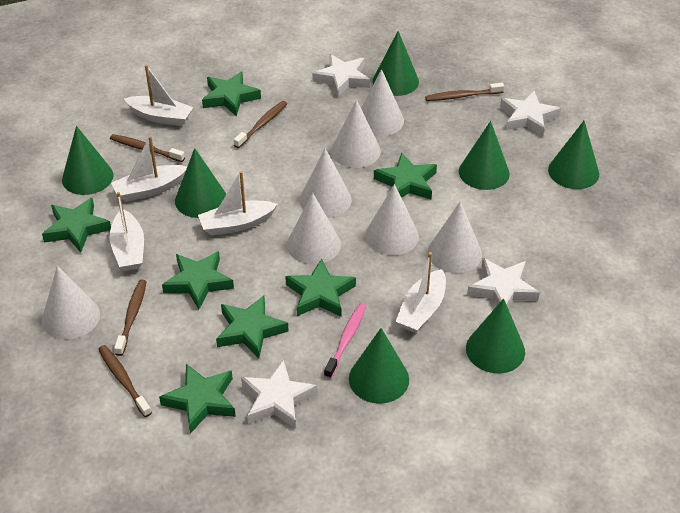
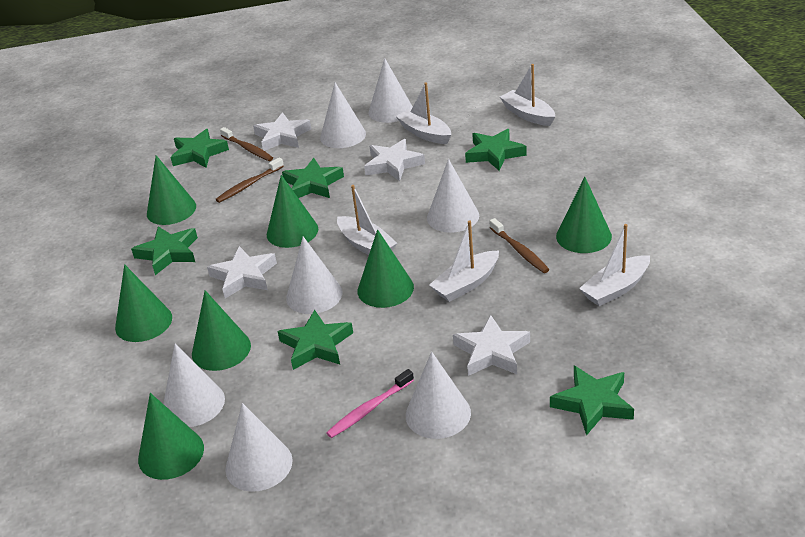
brown toothbrush: [98,345,152,417] [110,134,185,162] [114,280,147,356] [234,101,287,148] [425,83,504,101] = 5 -> [216,157,284,203] [220,127,273,161] [489,218,550,273] = 3
green star: [42,198,111,252] [159,364,236,434] [162,251,234,310] [202,71,261,116] [216,296,289,359] [285,259,356,317] [374,152,437,199] = 7 -> [131,226,198,275] [170,129,229,168] [277,310,353,370] [282,158,344,198] [465,129,527,171] [550,366,634,436] = 6

